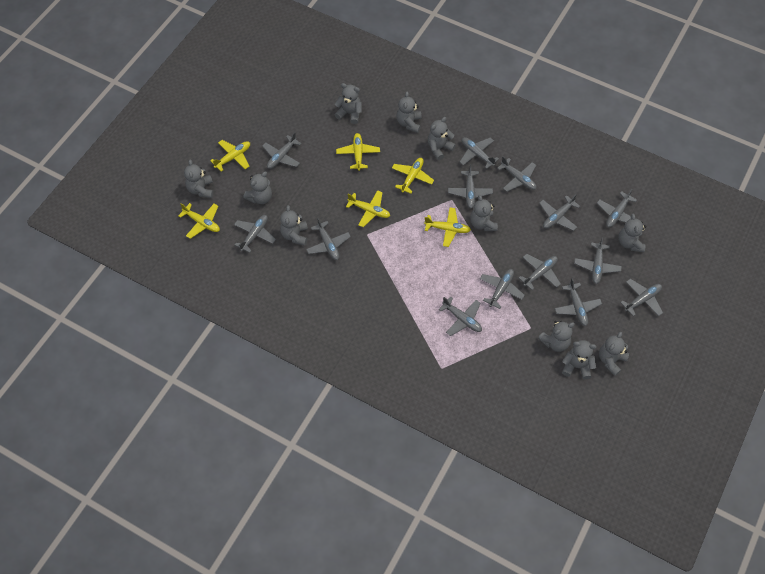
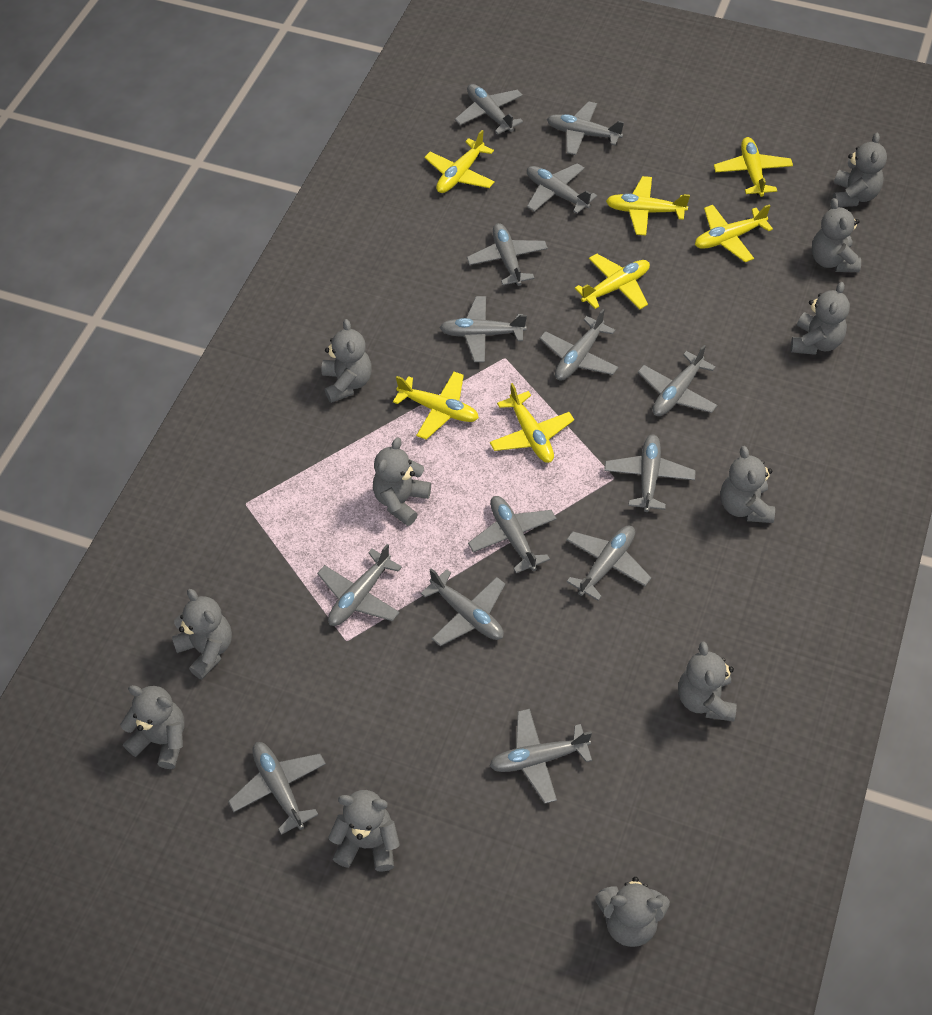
yellow plane: [178,203,220,239] [210,140,250,172] [336,133,380,171] [346,190,390,227] [392,158,434,194] [424,208,471,247] = 6 -> [393,372,479,440] [424,130,495,193] [490,383,574,463] [575,254,650,309] [606,176,690,236] [695,204,773,262] [714,137,793,197] = 7

